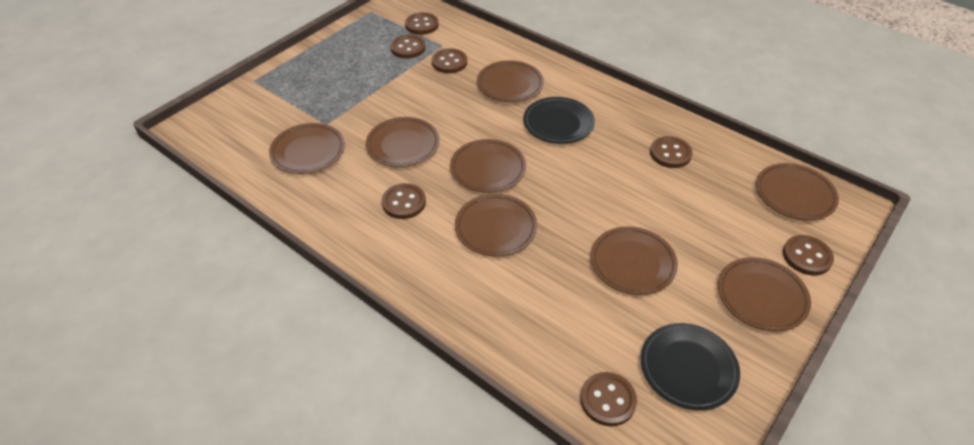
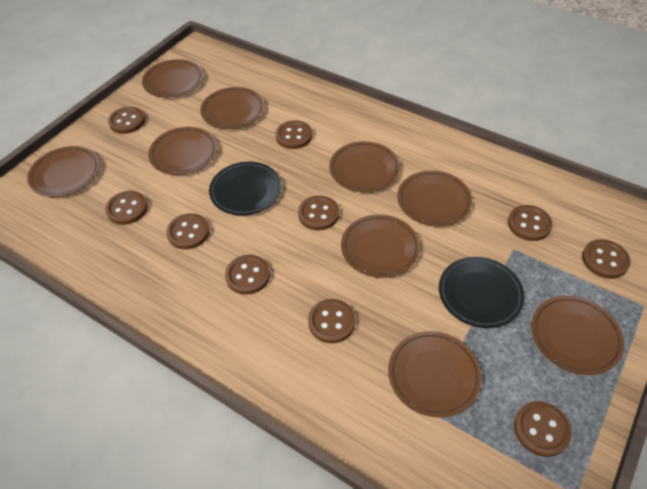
brown button: [382,183,426,219] [390,35,426,59] [405,12,439,35] [432,48,467,73] [580,372,637,426] [650,136,693,168] [783,235,834,275] = 7 -> [105,191,148,225] [108,107,145,134] [166,213,210,250] [225,255,270,295] [275,120,312,149] [298,196,339,230] [308,299,356,343] [508,205,553,241] [514,401,572,457] [582,239,631,279] = 10
brown plate: [269,123,345,174] [366,117,440,167] [450,139,526,193] [455,194,537,257] [477,60,544,102] [591,226,678,295] [718,257,811,332] [756,163,839,221] = 8 -> [27,146,100,197] [142,59,203,98] [148,127,217,175] [200,87,265,129] [329,141,400,192] [341,215,420,278] [388,331,482,417] [397,170,472,226] [531,296,624,375] = 9

